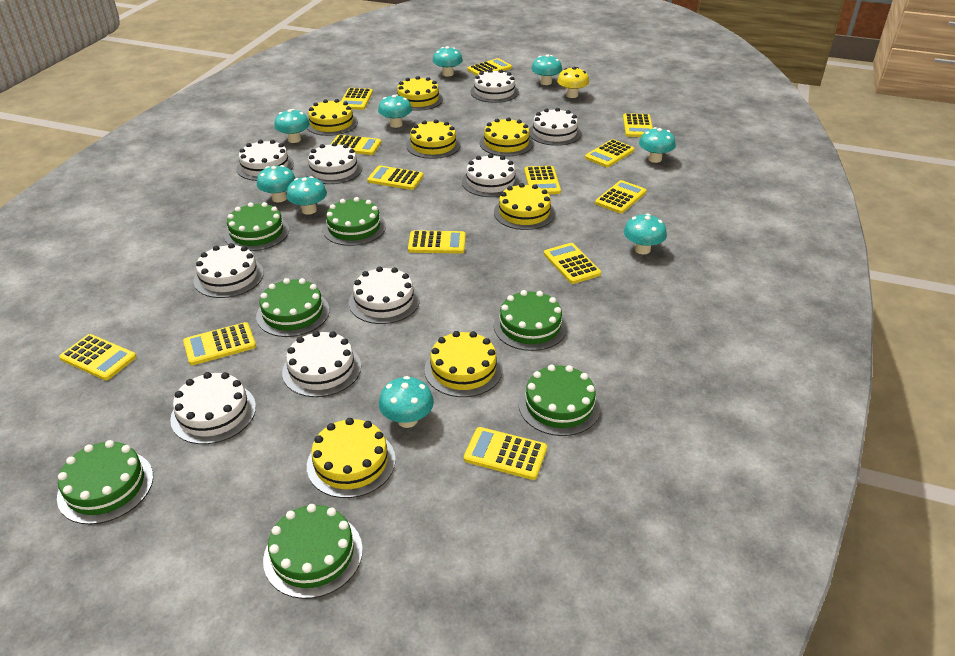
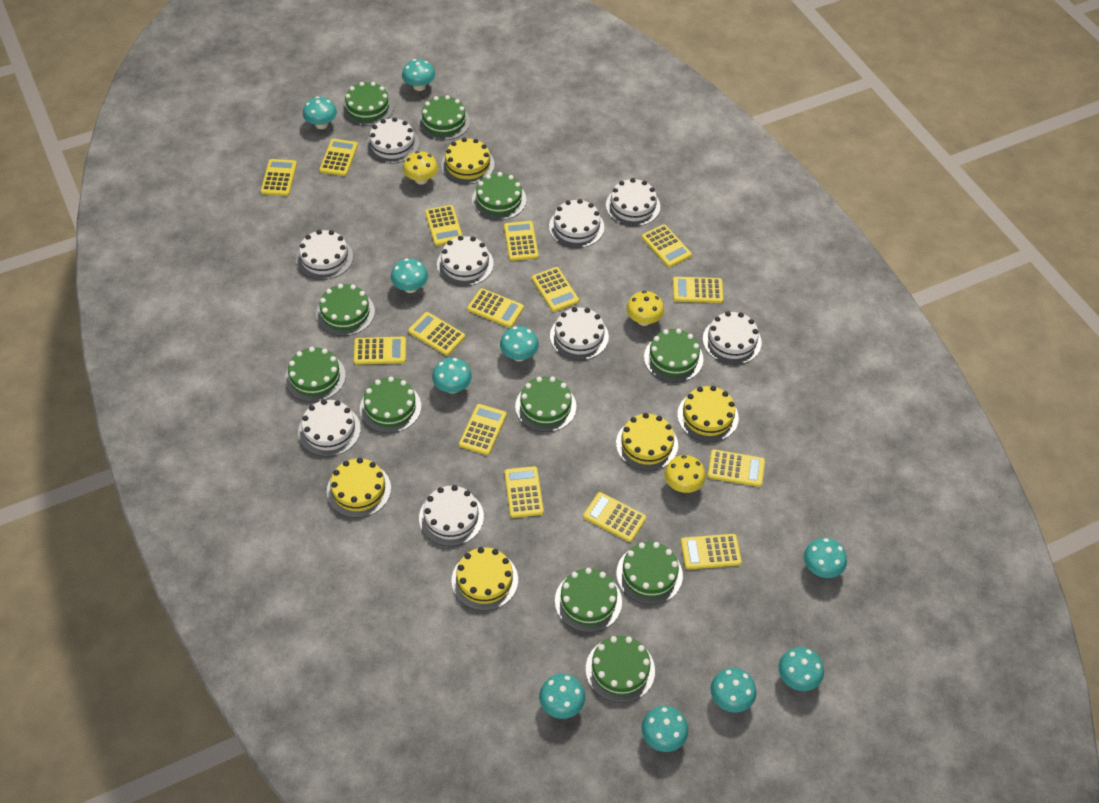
green cake: [57,440,153,525] [224,202,289,251] [256,278,330,337] [263,504,363,599] [322,197,386,246] [494,290,567,351] [518,365,601,436] = 7 -> [285,347,346,402] [316,284,375,336] [342,82,394,126] [360,377,421,433] [418,95,470,140] [472,172,527,220] [515,377,576,432] [555,568,622,632] [586,636,655,703] [616,542,683,605] [644,328,703,382] = 11
turquoise mushroom: [257,165,295,202] [274,109,310,143] [286,176,327,215] [378,94,412,128] [379,376,434,428] [433,46,463,77] [531,54,562,85] [624,213,667,254] [639,127,676,163] = 9 -> [303,96,337,129] [391,258,428,293] [402,59,435,91] [432,358,472,394] [500,326,539,361] [539,674,585,719] [642,706,688,752] [710,668,756,713] [779,647,824,691] [804,538,847,578] = 10
yellow cake: [307,99,358,136] [307,418,396,498] [397,76,443,111] [406,119,461,159] [424,331,503,397] [480,117,533,157] [494,183,555,230] = 7 -> [327,458,391,518] [441,138,495,184] [451,547,518,611] [616,413,678,471] [677,386,739,442] = 5
yellow calculator: [59,334,136,380] [183,322,256,365] [330,135,381,155] [341,88,373,110] [367,165,423,190] [408,230,466,254] [464,427,547,480] [468,58,512,75] [524,166,561,194] [544,243,601,284] [585,139,635,167] [595,180,646,214] [623,113,653,137] = 13 -> [261,159,297,196] [319,139,358,176] [354,337,406,365] [408,312,465,355] [425,205,463,246] [459,404,507,455] [467,288,524,328] [504,221,539,261] [504,466,544,518] [532,267,579,312] [583,492,646,542] [642,224,692,267] [673,277,723,303] [681,534,742,570] [708,449,765,487] = 15
yellow mushroom: [557,67,589,98] = 1 -> [403,151,438,185] [626,291,664,326] [664,455,706,493] = 3

